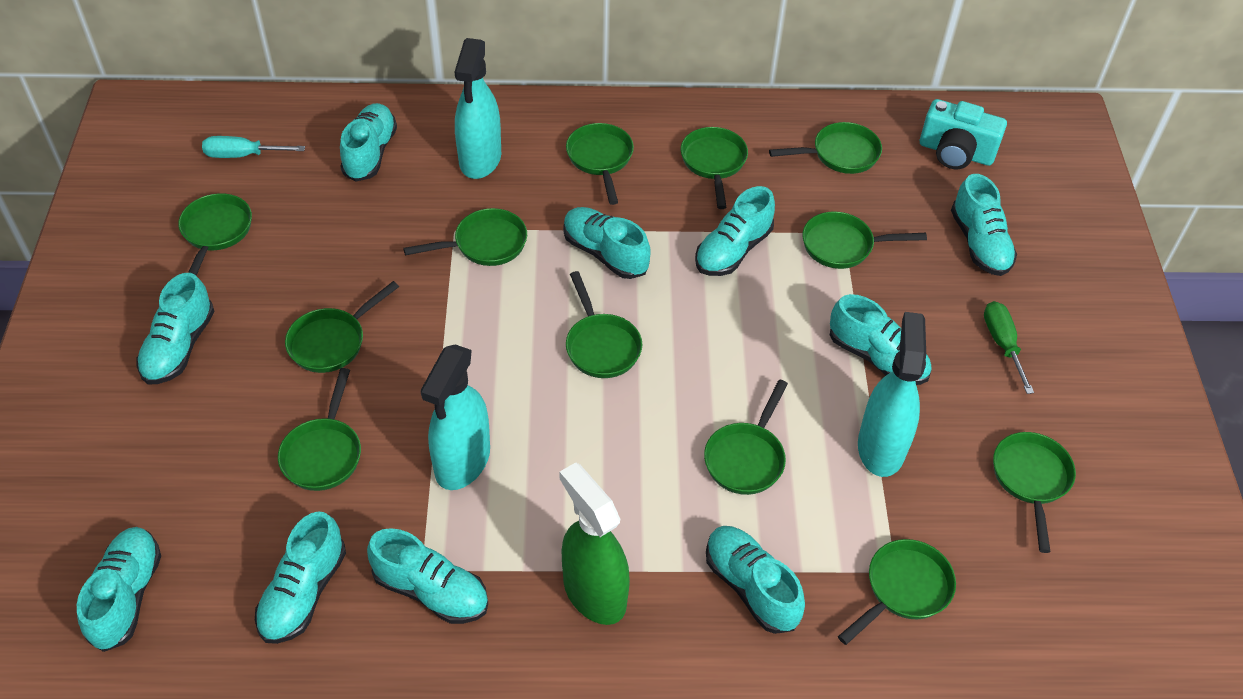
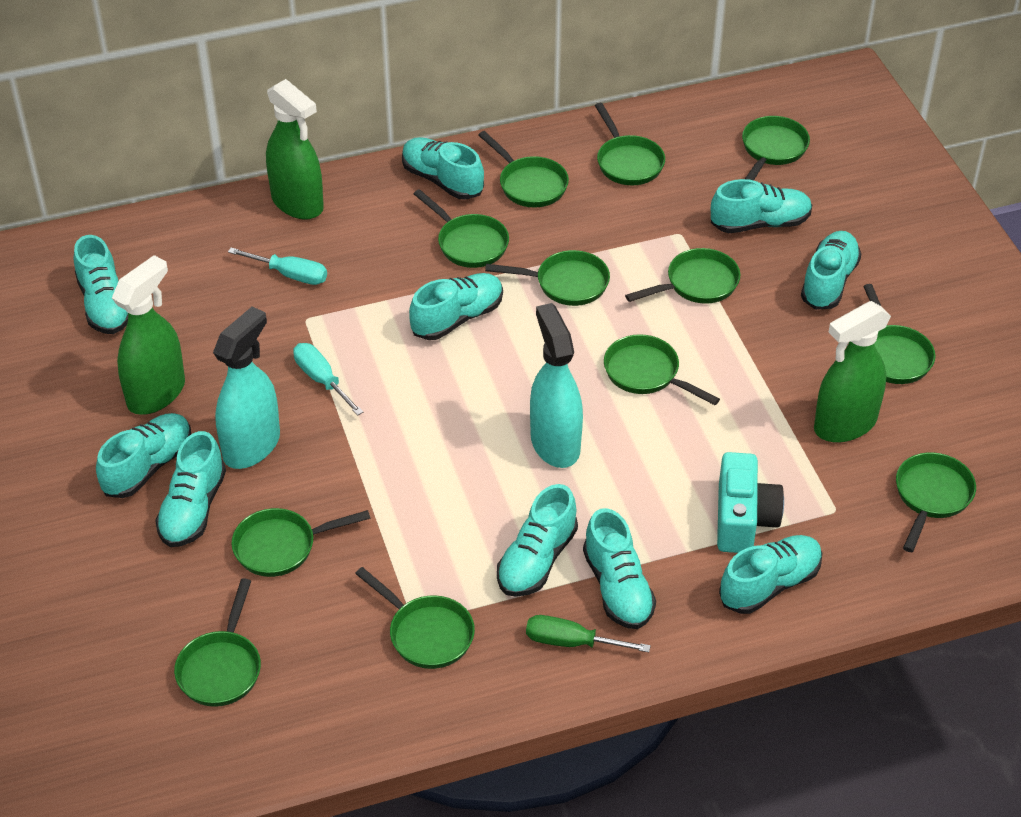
green spray bottle: [559,462,630,625] = 1 -> [112,255,185,415] [266,79,324,219] [814,301,891,443] = 3
turquoise screwdriver: [202,136,305,158] = 1 -> [228,248,327,285] [293,343,363,416] = 2
turquoise spray bottle: [420,344,490,490] [455,38,501,179] [858,312,926,477] = 3 -> [213,306,280,469] [530,303,583,468] = 2

